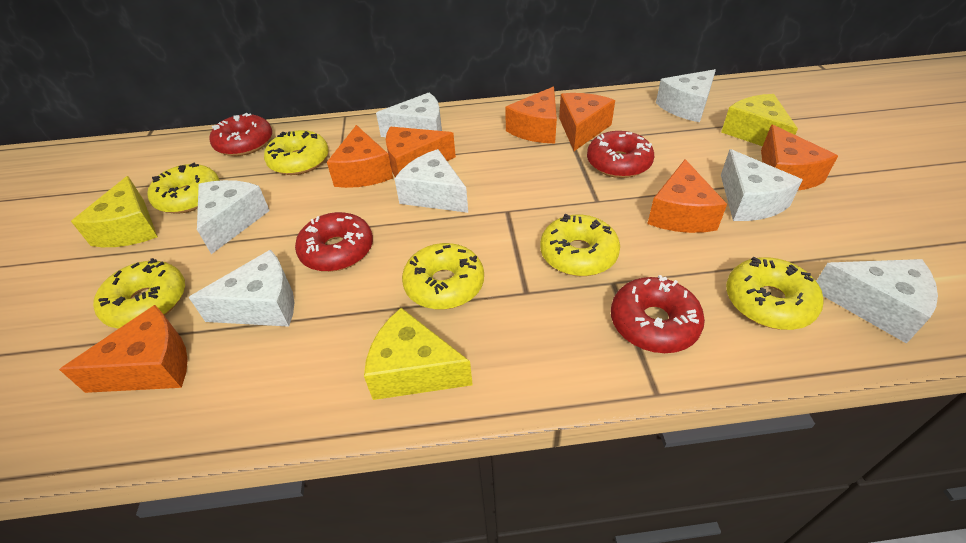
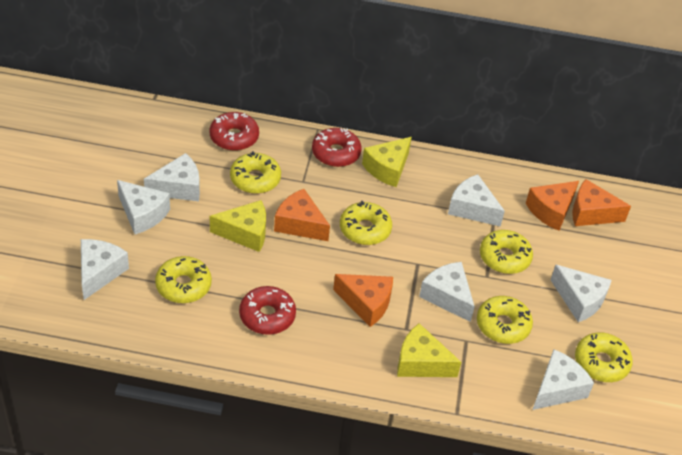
orange cheese: [59,305,188,393] [327,125,393,188] [386,127,456,177] [505,87,557,143] [559,93,615,151] [647,159,727,233] [761,125,838,190] = 7 -> [274,189,330,241] [333,274,393,327] [526,181,579,231] [572,179,631,226] = 4
red donut: [210,113,272,156] [295,212,373,272] [587,131,654,178] [611,275,705,353] = 4 -> [210,112,259,151] [239,286,296,335] [312,128,362,167] = 3

